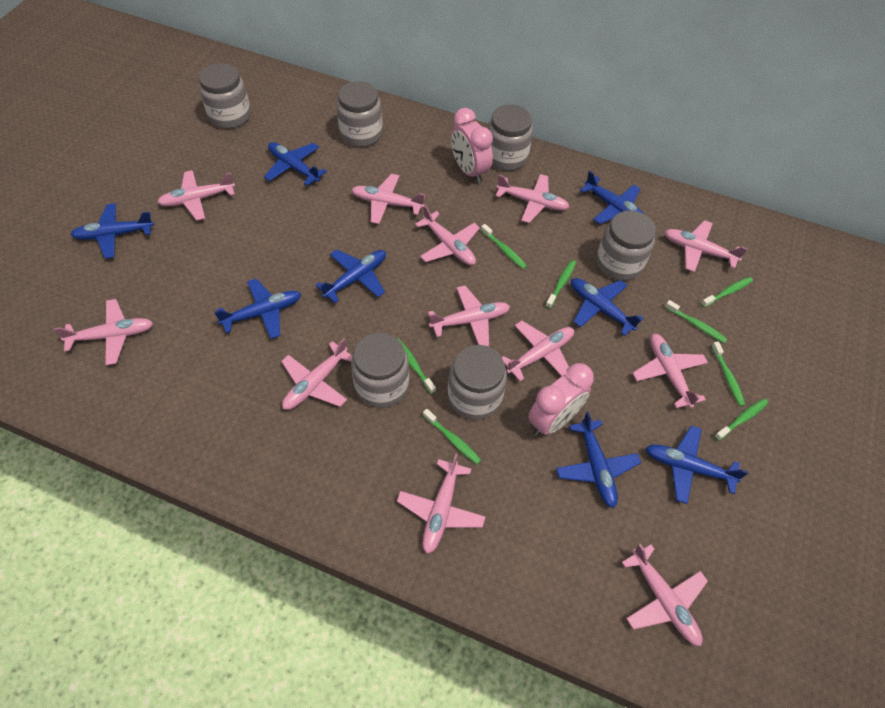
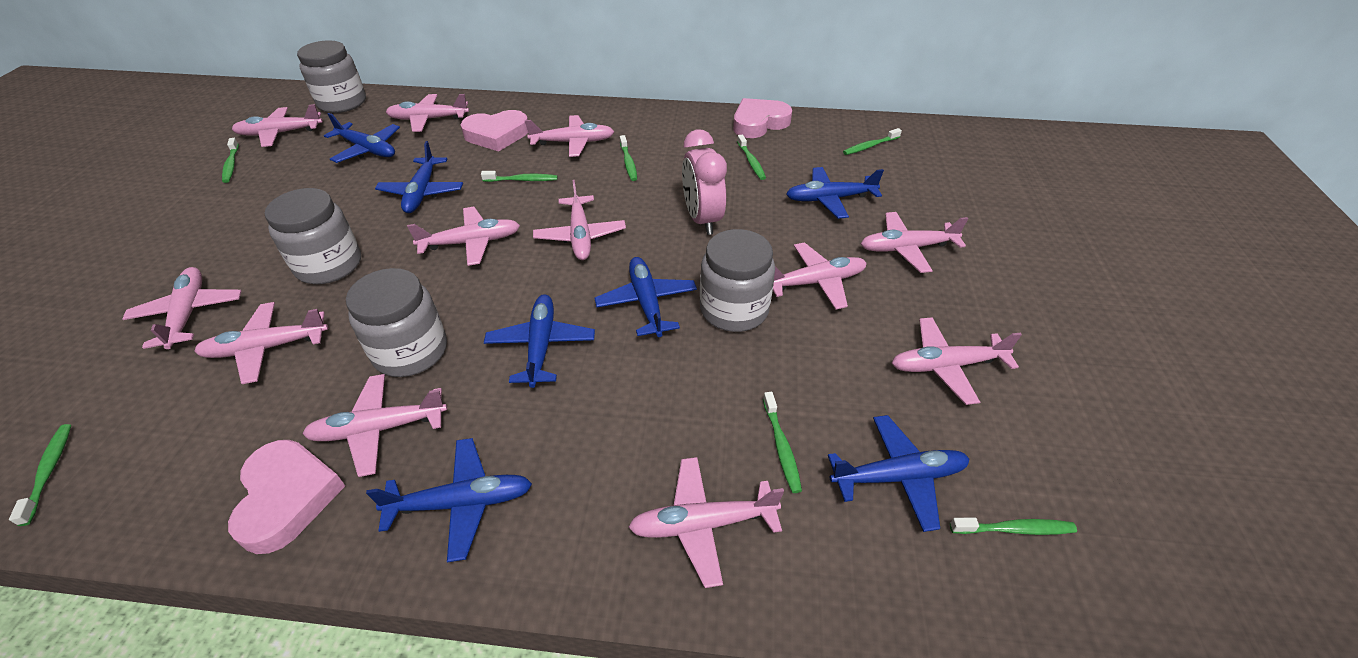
blue plane: [70,203,154,259] [214,279,301,339] [264,142,327,186] [316,250,386,303] [556,411,641,508] [571,278,643,336] [580,171,644,224] [646,425,748,504] = 8 -> [324,113,400,163] [366,438,532,563] [375,141,463,213] [484,294,595,388] [594,257,697,337] [786,167,884,219] [828,415,970,532] = 7
grey jar: [199,63,251,129] [336,81,383,147] [351,333,409,408] [448,345,507,420] [488,104,533,171] [596,211,656,281] = 6 -> [265,188,361,284] [297,40,366,113] [346,268,447,377] [700,229,775,332] = 4
pink clock: [451,108,493,183] [528,363,594,436] = 2 -> [682,129,727,235] = 1
pink heart: none = 0 -> [228,440,345,554] [461,110,528,152] [733,98,792,138] = 3

